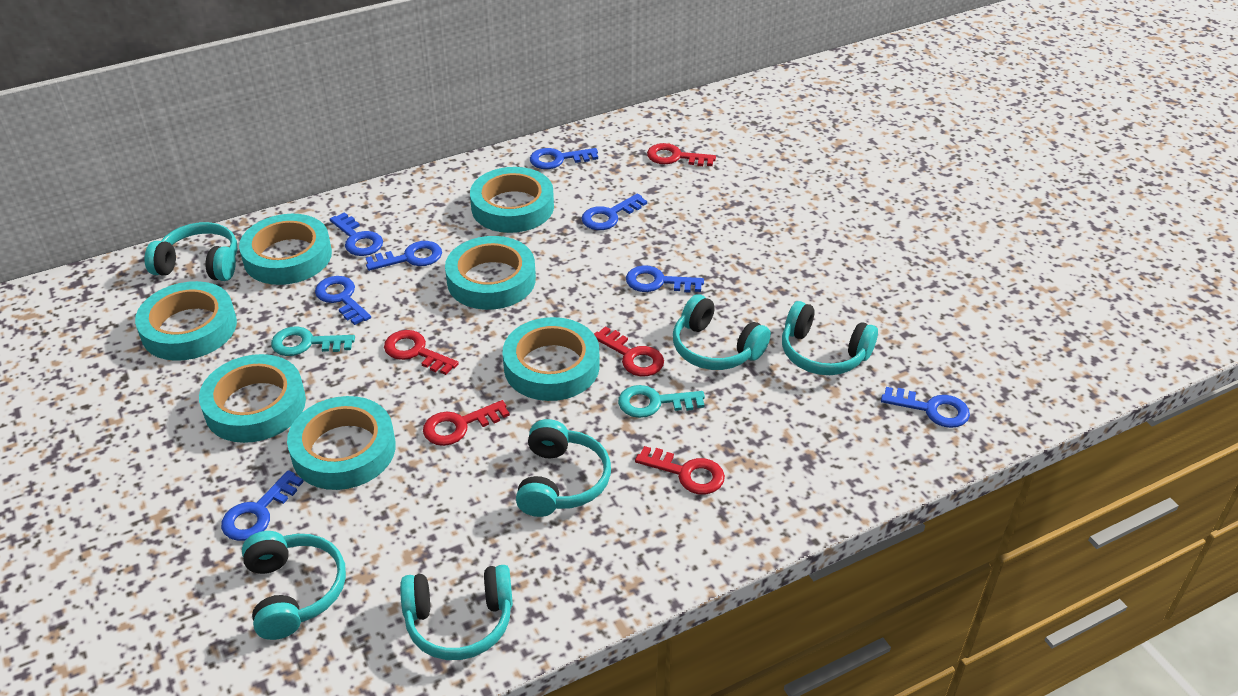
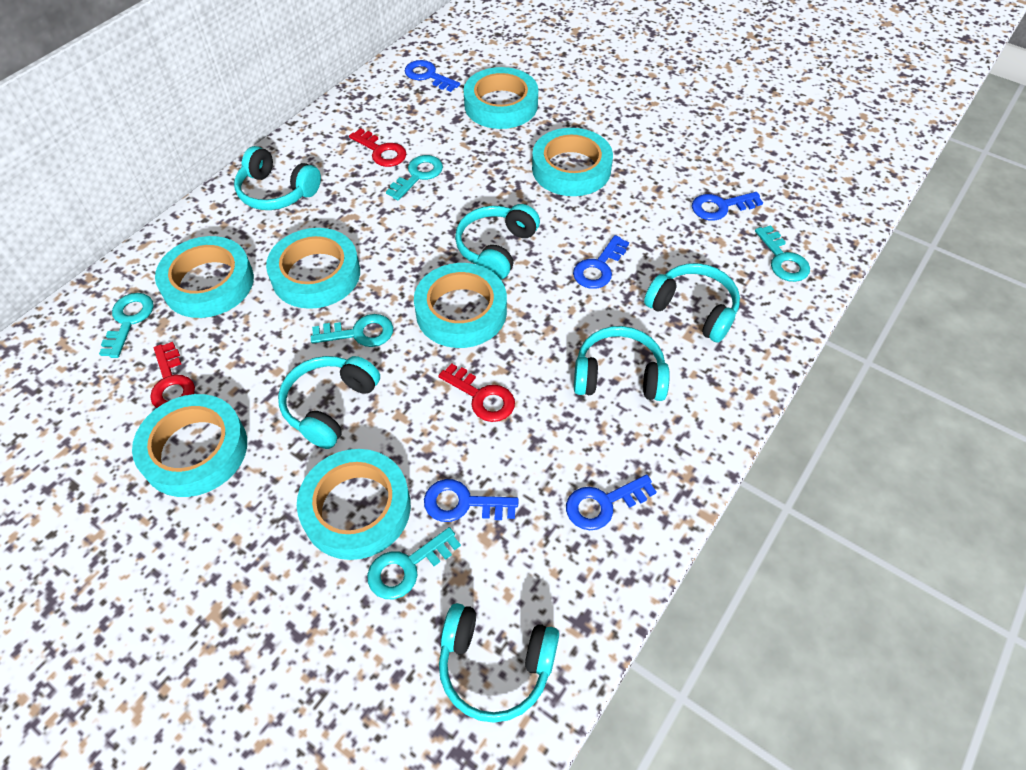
blue key: [221,470,304,541] [315,276,371,325] [330,212,383,256] [366,241,442,271] [530,148,598,169] [582,193,647,230] [626,265,704,293] [881,387,970,428] = 8 -> [405,60,460,92] [424,479,519,522] [566,475,656,530] [573,235,629,289] [692,192,763,221] = 5
red key: [384,330,459,375] [423,400,510,446] [594,326,664,376] [635,446,725,494] [647,143,716,166] = 5 -> [150,342,195,408] [349,128,406,167] [438,363,515,422] = 3
turquoise key: [271,326,355,356] [618,385,705,418] = 2 -> [99,293,154,358] [311,314,393,347] [367,527,461,599] [386,155,443,200] [755,225,810,282] = 5

